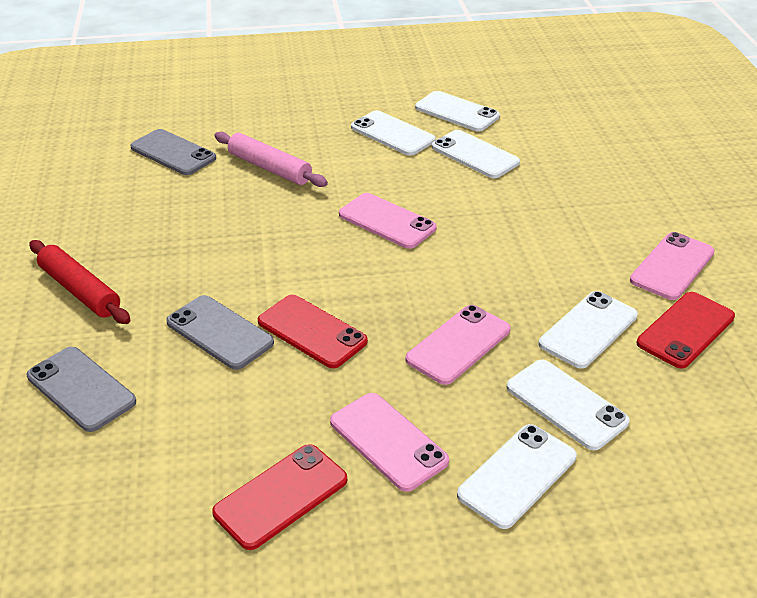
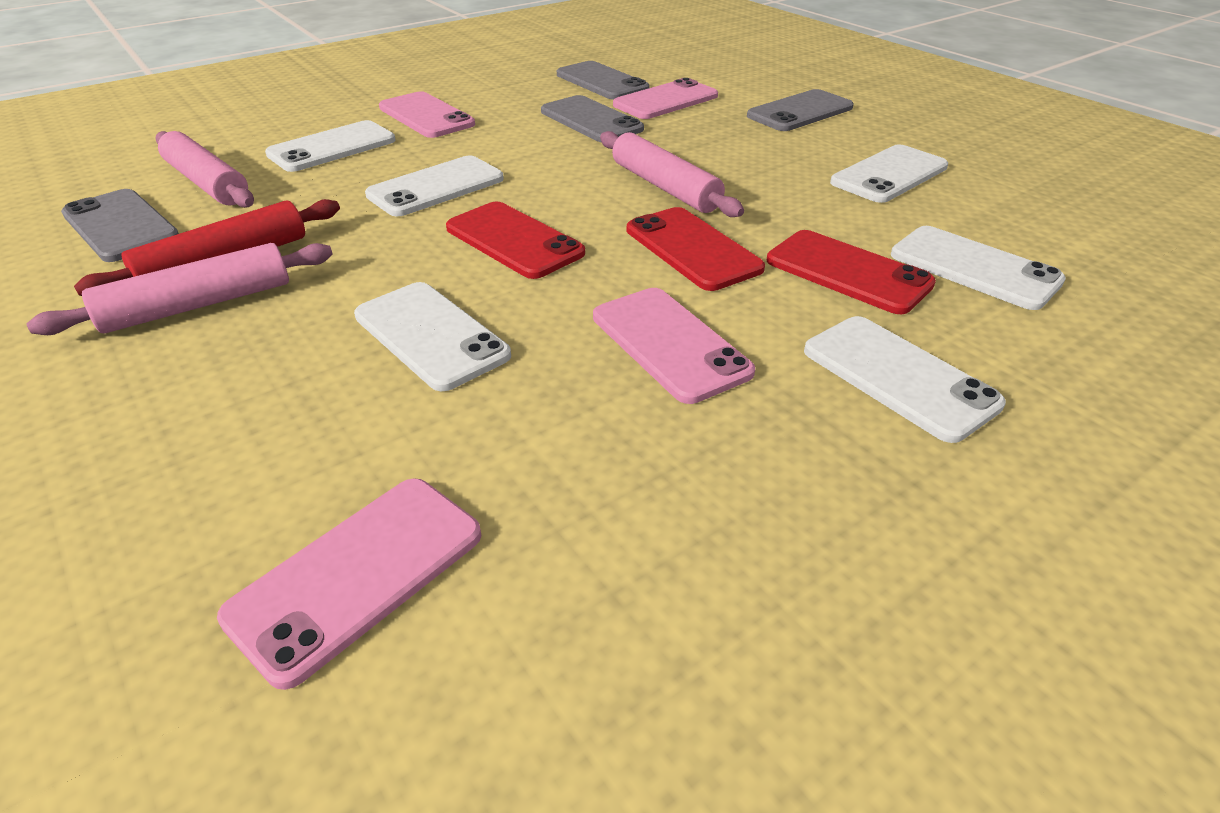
grey phone: [27,347,136,432] [131,129,216,175] [166,295,274,370] = 3 -> [61,189,179,262] [541,95,644,142] [557,61,649,100] [747,89,854,131] = 4
pink rolling pin: [214,132,328,187] = 1 -> [27,243,333,335] [156,131,254,208] [600,131,744,217] = 3

